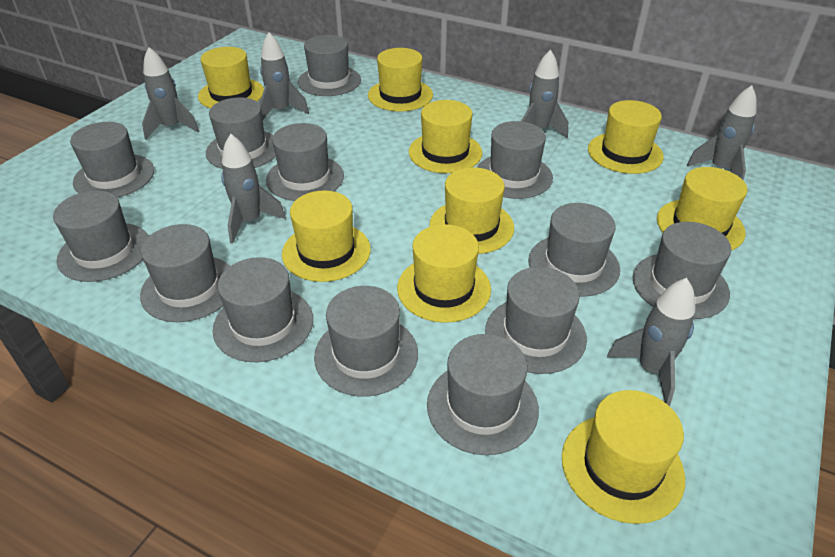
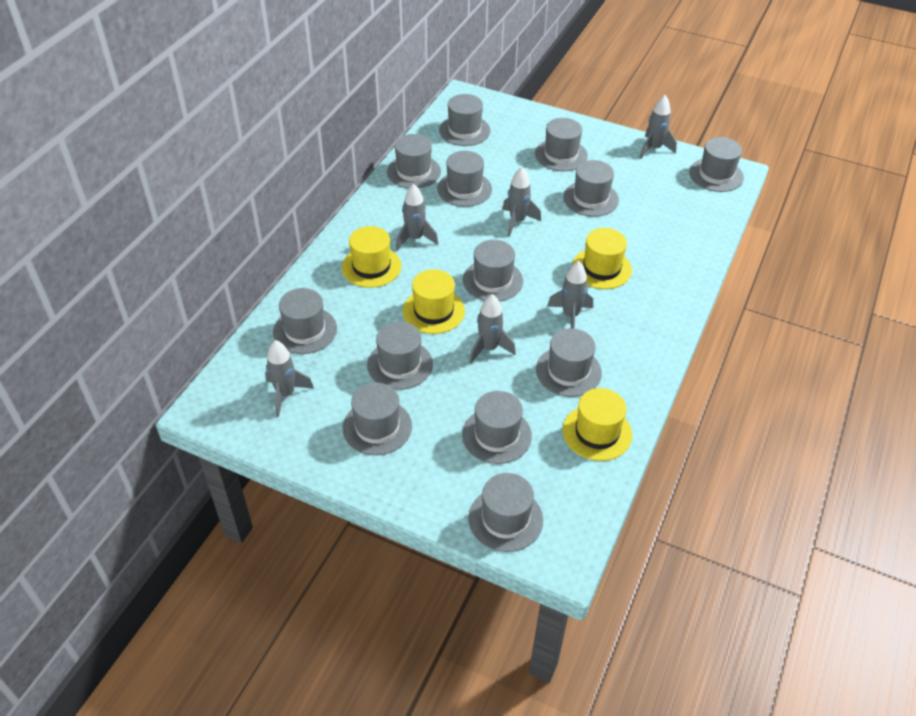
yellow hat: [198,47,264,108] [282,191,371,282] [368,48,433,111] [397,224,491,323] [409,100,482,173] [429,167,514,254] [562,390,685,524] [588,100,664,174] [657,167,747,251] = 9 -> [342,226,401,288] [403,269,465,334] [562,388,632,461] [572,228,632,289] = 4

